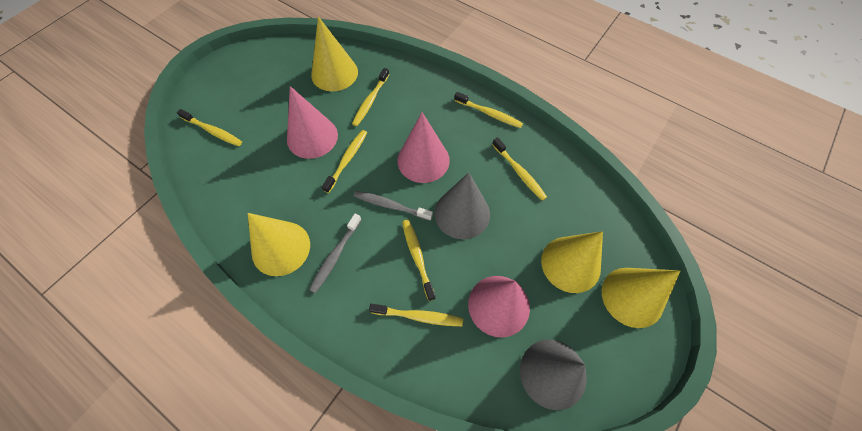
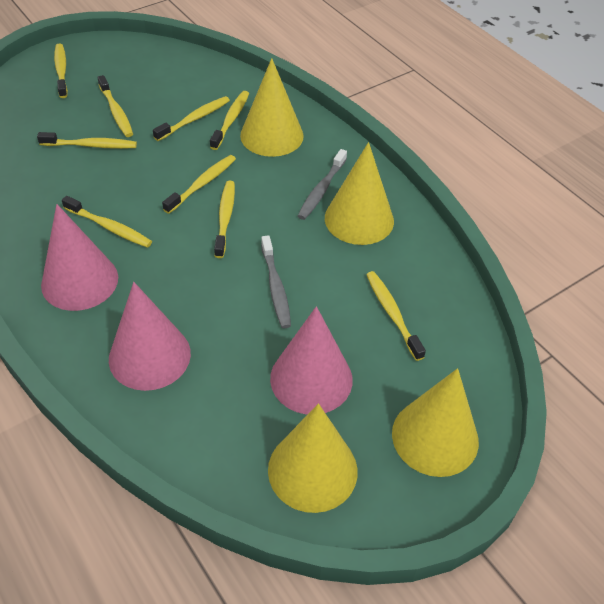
grey cone: [434,173,490,239] [520,339,586,410] = 2 -> none = 0
yellow toothbrush: [177,109,242,146] [322,130,367,193] [352,68,390,126] [369,304,463,326] [402,220,436,301] [454,92,523,128] [492,137,547,201] = 7 -> [37,132,137,149] [54,44,68,98] [62,196,152,248] [97,75,133,137] [153,96,230,141] [162,155,236,214] [210,91,249,150] [214,181,235,258] [366,271,426,361] = 9

